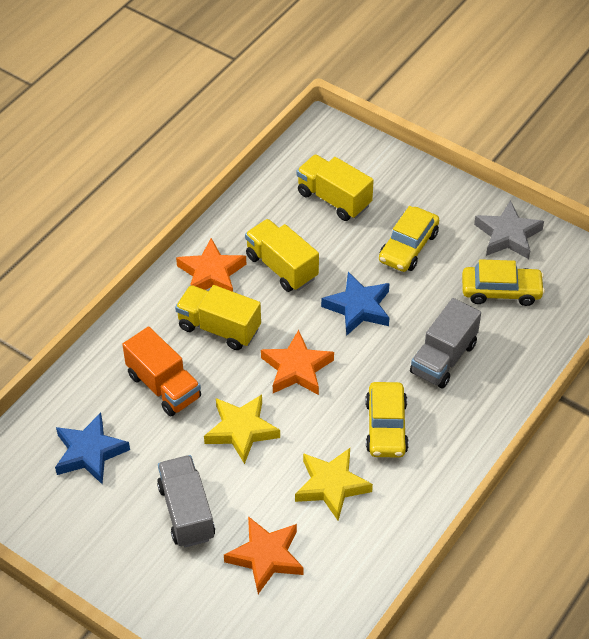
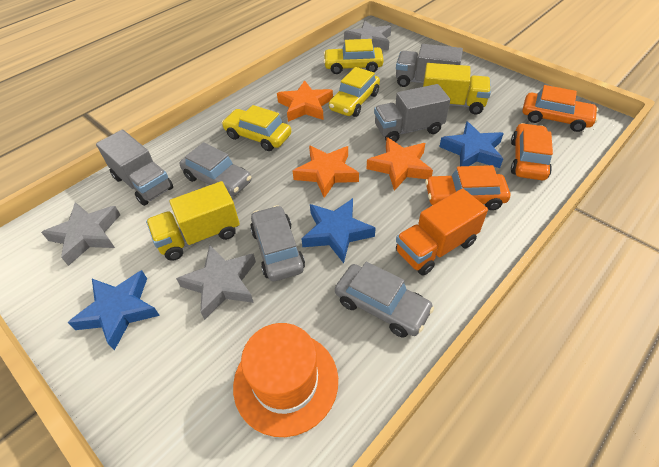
blue star: [55,413,130,484] [321,272,390,336] = 2 -> [68,270,160,350] [301,198,376,263] [439,121,504,168] = 3
grey car: none = 0 -> [180,142,252,197] [250,205,305,281] [335,262,434,338] = 3
grey star: [474,200,544,259] = 1 -> [41,202,121,266] [176,245,256,320] [344,21,391,51] = 3
grey truck: [157,455,215,548] [410,298,481,388] = 2 -> [96,130,173,206] [374,84,450,142] [396,44,463,87] = 3
orange car: none = 0 -> [425,165,510,210] [511,123,553,180] [523,85,598,132] = 3
orange hat: none = 0 -> [233,323,338,437] = 1
yellow star: [204,395,280,464] [295,448,373,520] = 2 -> none = 0
yellow truck: [175,285,261,350] [245,219,319,292] [297,155,374,221] = 3 -> [146,181,240,261] [423,63,491,114] = 2

